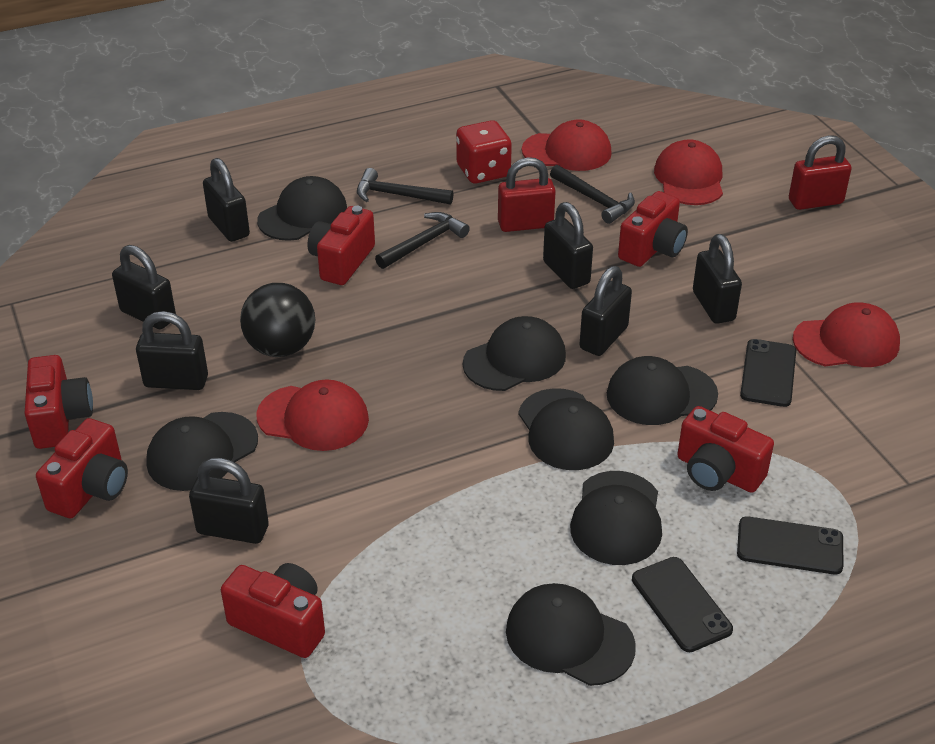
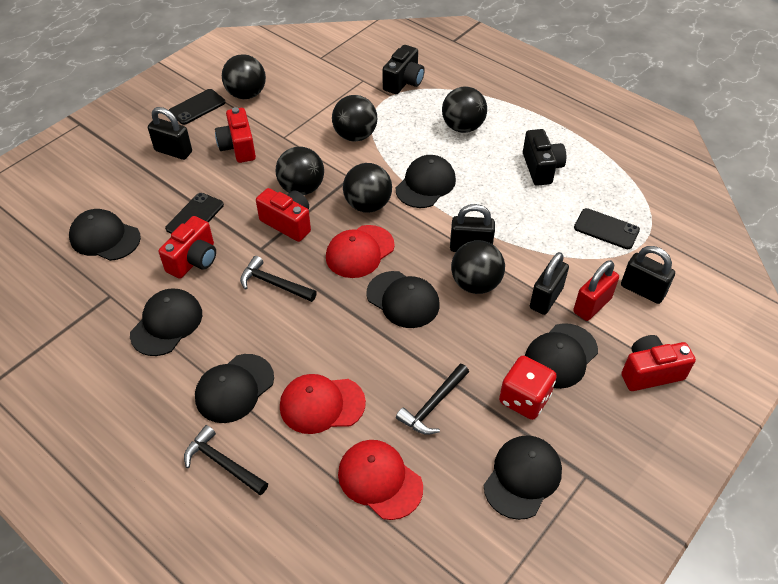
black ball: [240,283,315,357] = 1 -> [222,54,266,99] [276,147,324,195] [332,95,377,142] [343,163,392,213] [442,86,487,133] [451,240,505,294] = 6
black camera: none = 0 -> [383,45,425,94] [523,129,566,186] = 2
black padlock: [112,245,176,329] [136,311,208,390] [189,458,269,544] [203,158,250,242] [543,202,593,289] [579,266,632,356] [693,234,742,324] = 7 -> [148,107,192,160] [450,204,495,252] [530,252,569,315] [621,246,675,304] = 4
red camera: [24,355,93,449] [36,418,128,518] [221,563,325,658] [307,206,375,285] [618,191,688,267] [677,406,774,493] = 6 -> [158,216,216,279] [215,107,256,163] [256,188,311,242] [621,335,696,391] = 4
red cap: [256,379,369,451] [522,119,612,171] [654,139,723,205] [793,302,900,367] = 4 -> [280,374,366,434] [326,225,395,278] [338,440,423,520] = 3
red padlock: [498,157,556,232] [789,135,852,210] = 2 -> [573,260,619,321] = 1

